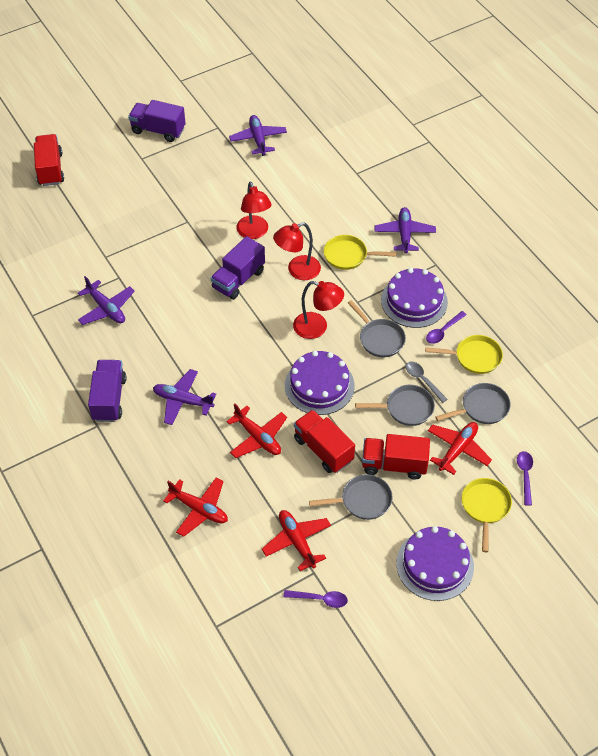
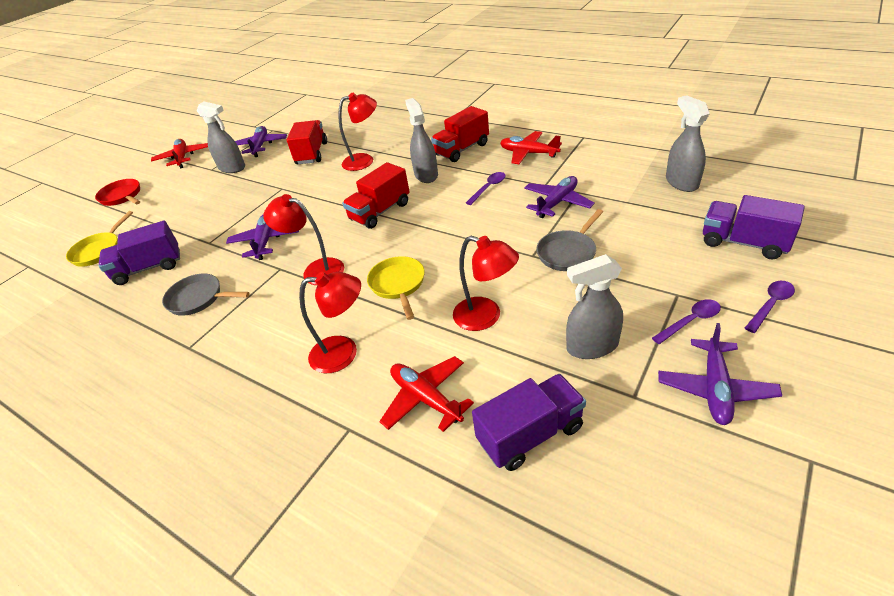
grey pan: [309,474,393,520] [348,300,406,357] [355,385,435,426] [435,383,511,424] = 4 -> [162,274,250,316] [536,209,603,271] = 2
grey spoon: [406,362,448,403] = 1 -> none = 0
grey spray bottle: none = 0 -> [197,101,245,173] [405,98,438,183] [566,254,623,359] [666,95,710,192] = 4
purple cake: [285,351,354,415] [381,268,448,328] [396,526,474,601] = 3 -> none = 0
red lamp: [236,182,272,239] [273,222,321,280] [293,281,344,339] = 3 -> [263,194,344,285] [299,272,361,373] [338,92,377,171] [453,236,519,331] = 4
red pan: none = 0 -> [95,179,140,206] = 1
red plane: [163,477,228,537] [226,403,287,458] [262,510,331,571] [428,422,492,475] = 4 -> [151,139,208,168] [379,356,474,432] [500,131,562,164] = 3
yellow pan: [324,235,396,270] [425,335,503,374] [461,478,512,552] = 3 -> [66,211,133,267] [367,256,425,320] = 2

